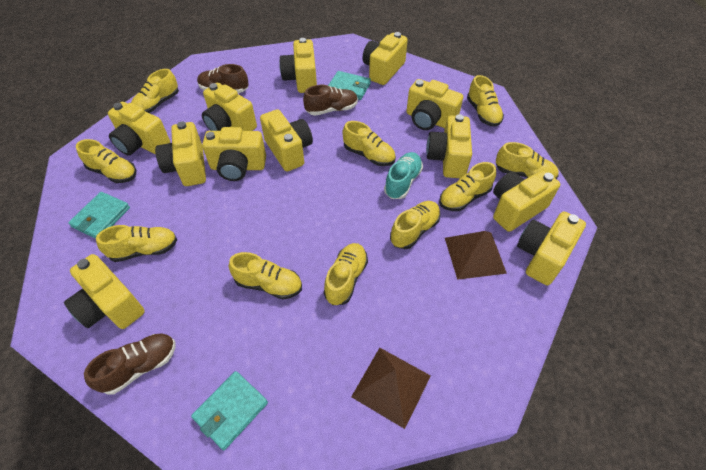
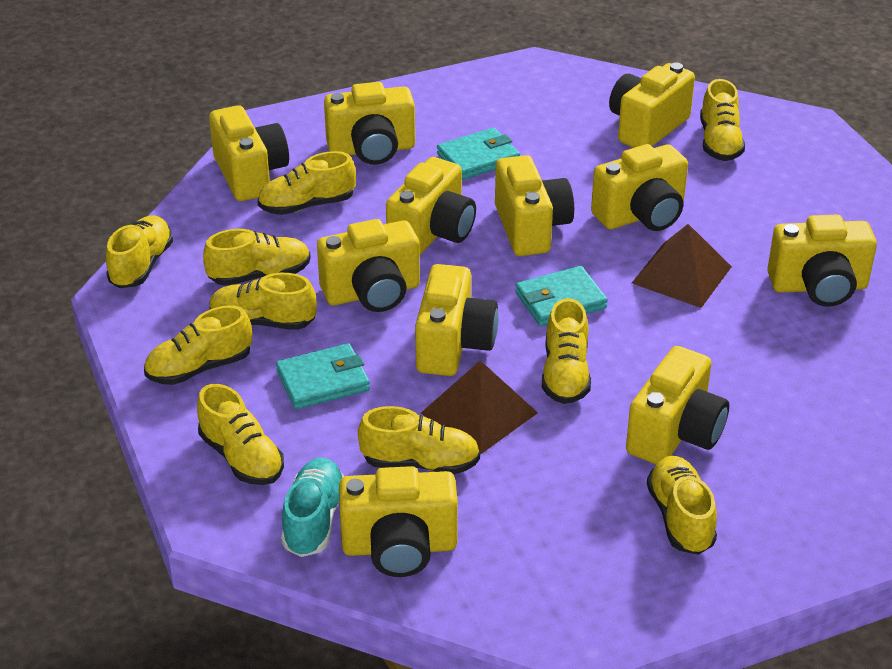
brown shoe: [84,333,176,395] [197,64,249,93] [303,85,358,116] = 3 -> none = 0
yellow camera: [64,254,145,329] [108,102,170,155] [155,121,206,186] [202,83,257,131] [202,127,266,181] [260,109,313,171] [279,38,317,93] [362,32,408,85] [406,79,463,130] [426,114,472,178] [493,170,560,232] [517,212,586,285] = 12 -> [209,105,289,201] [317,219,420,312] [324,82,415,165] [339,466,458,577] [386,157,476,256] [415,264,498,376] [495,155,574,256] [591,144,688,231] [609,63,695,148] [626,346,729,464] [767,215,877,307] = 11

